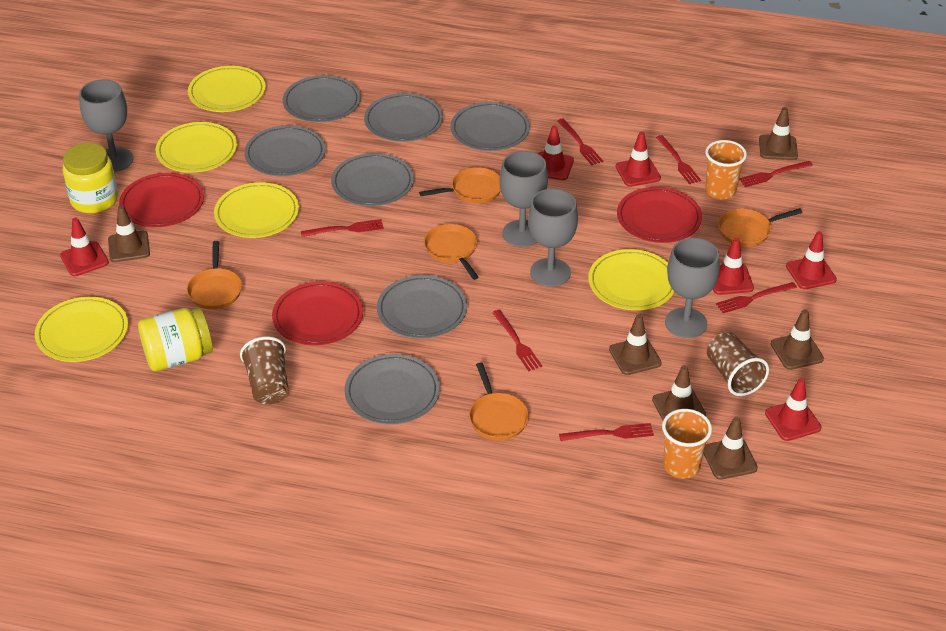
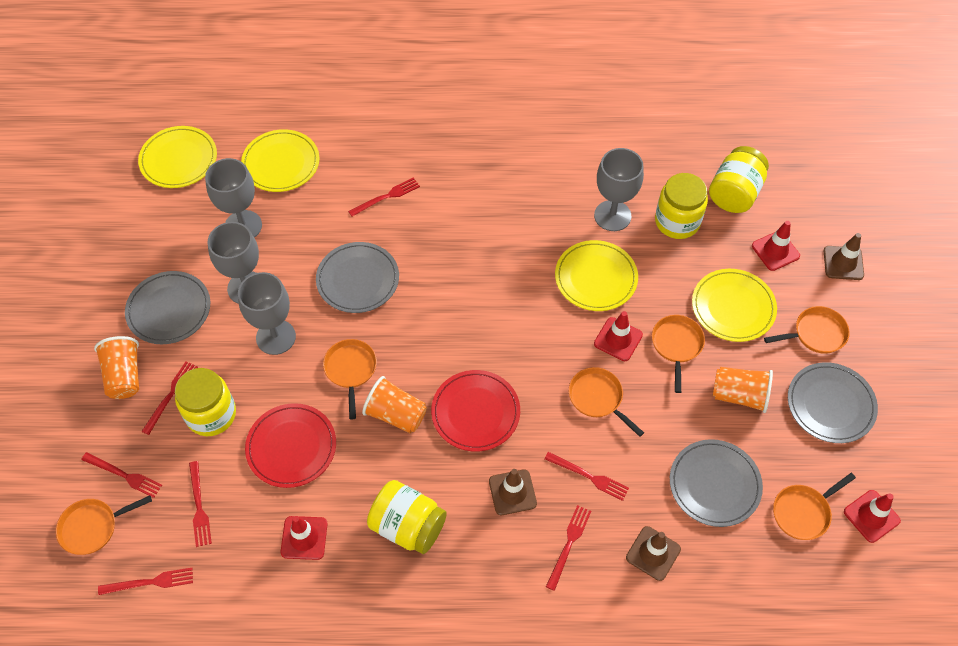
brown cup: [240,337,289,405] [707,332,769,396] = 2 -> none = 0
brown traffic cone: [108,205,150,262] [609,314,661,375] [652,365,706,420] [703,417,758,480] [759,107,798,160] [771,309,824,370] = 6 -> [489,469,537,515] [626,526,681,581] [824,233,864,280] = 3
grey plate: [244,125,326,176] [283,75,361,122] [331,153,414,206] [344,354,440,424] [364,93,443,142] [377,275,467,339] [450,102,530,151] = 7 -> [125,271,210,344] [316,242,399,313] [670,439,763,527] [788,362,878,443] = 4
orange cup: [662,409,712,479] [705,140,747,200] = 2 -> [94,336,139,399] [362,376,427,433] [713,367,773,413] = 3
orange pan: [187,241,242,309] [419,167,501,204] [424,224,479,280] [469,362,529,441] [718,208,803,247] = 5 -> [56,496,152,555] [323,339,377,419] [569,367,644,437] [652,315,705,393] [764,306,850,354] [773,473,856,540] = 6
red plate: [119,173,204,227] [272,281,363,345] [617,187,702,243] = 3 -> [245,403,336,488] [431,370,520,451] = 2
red traffic cone: [60,217,109,276] [538,125,574,180] [616,132,661,187] [713,238,754,295] [765,378,822,441] [786,231,837,289] = 6 -> [280,516,328,560] [594,311,643,361] [752,221,800,271] [844,490,901,543] = 4
yellow jar: [63,143,118,213] [138,307,213,371] = 2 -> [175,368,236,436] [367,480,447,554] [655,173,708,239] [709,146,769,213] = 4
yellow plate: [35,297,128,362] [156,122,237,173] [188,66,266,112] [214,182,299,238] [588,249,675,310] = 5 -> [138,126,217,188] [241,129,319,192] [555,240,638,311] [692,269,777,342] = 4

